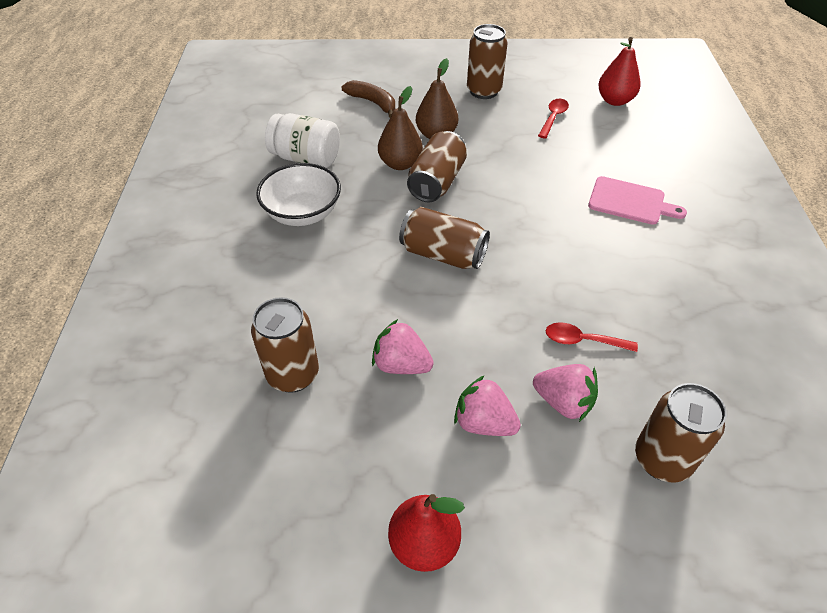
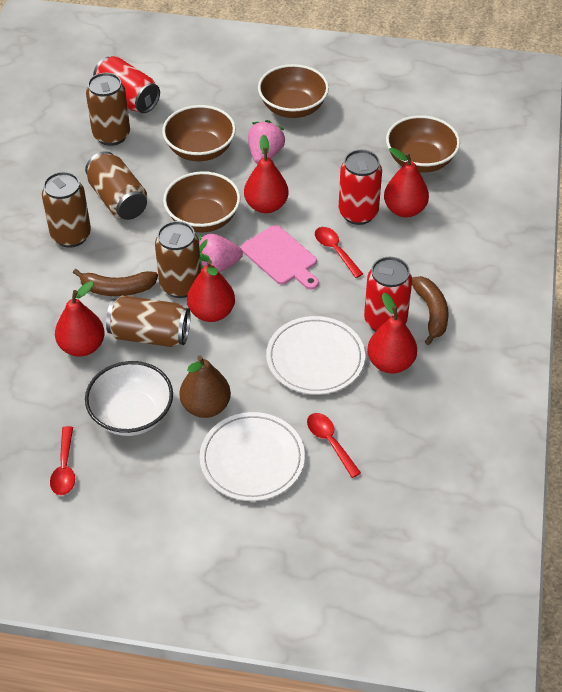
brown banana: [342,80,395,117] = 1 -> [73,269,158,296] [412,276,449,345] = 2
brown bowl: none = 0 -> [162,105,236,161] [163,171,241,232] [258,64,329,118] [386,115,460,172] = 4
brown pear: [378,86,423,170] [416,58,458,139] = 2 -> [179,355,231,418] = 1
pink strawberry: [372,319,434,374] [454,375,521,436] [533,364,598,422] = 3 -> [198,234,243,273] [248,120,285,164] = 2
red can: none = 0 -> [93,56,160,113] [338,150,382,225] [364,257,412,332] = 3
red pear: [388,494,465,572] [598,37,641,106] = 2 -> [55,281,105,357] [187,260,235,322] [244,135,289,213] [367,293,417,373] [384,148,429,218] = 5
red spoon: [538,99,569,139] [545,322,638,352] = 2 -> [50,426,75,495] [307,413,361,478] [315,227,363,278] = 3
white jar: [265,113,340,168] = 1 -> none = 0
white plate: none = 0 -> [200,412,305,501] [266,316,365,395] = 2

